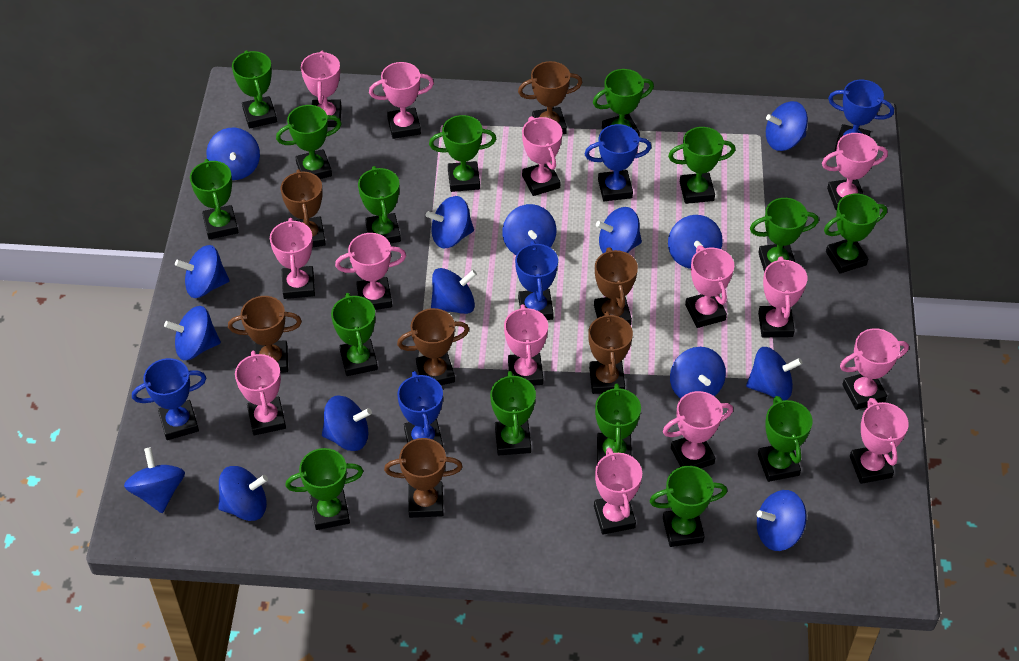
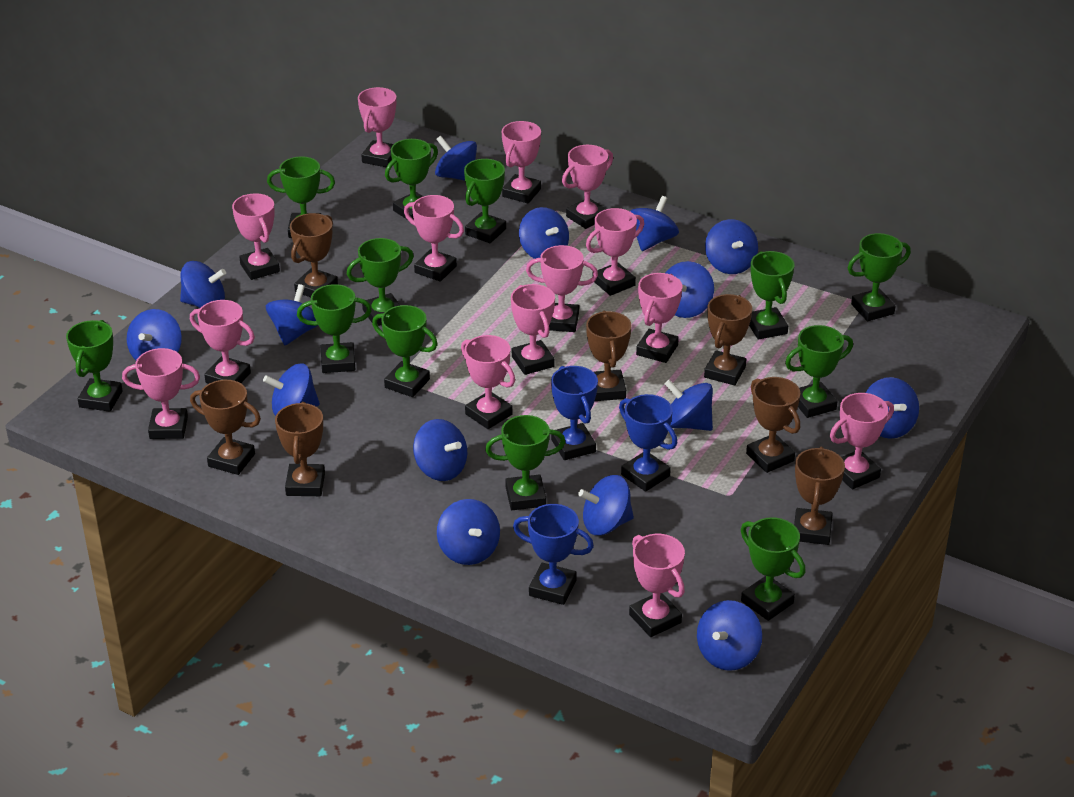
blue trophy: [132,358,206,440] [397,371,443,447] [515,241,558,320] [585,124,652,201] [828,80,894,151] = 5 -> [513,504,594,605] [551,366,598,460] [619,394,677,492] = 3
green trophy: [190,159,239,240] [232,50,277,128] [276,105,342,179] [285,448,363,530] [331,293,378,376] [358,166,401,243] [429,115,496,192] [490,371,536,455] [593,69,654,137] [595,384,641,463] [650,466,727,547] [668,127,735,204] [750,198,819,272] [758,396,813,482] [824,194,887,273] = 15 -> [66,320,123,412] [267,156,335,238] [297,284,372,373] [347,238,414,326] [372,305,438,397] [385,139,438,220] [464,159,506,243] [485,415,566,510] [741,517,806,621] [749,251,795,340] [785,325,853,418] [848,233,911,321] = 12

